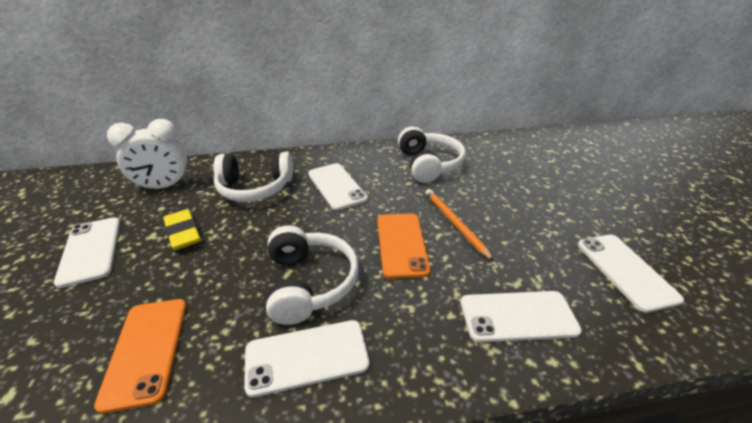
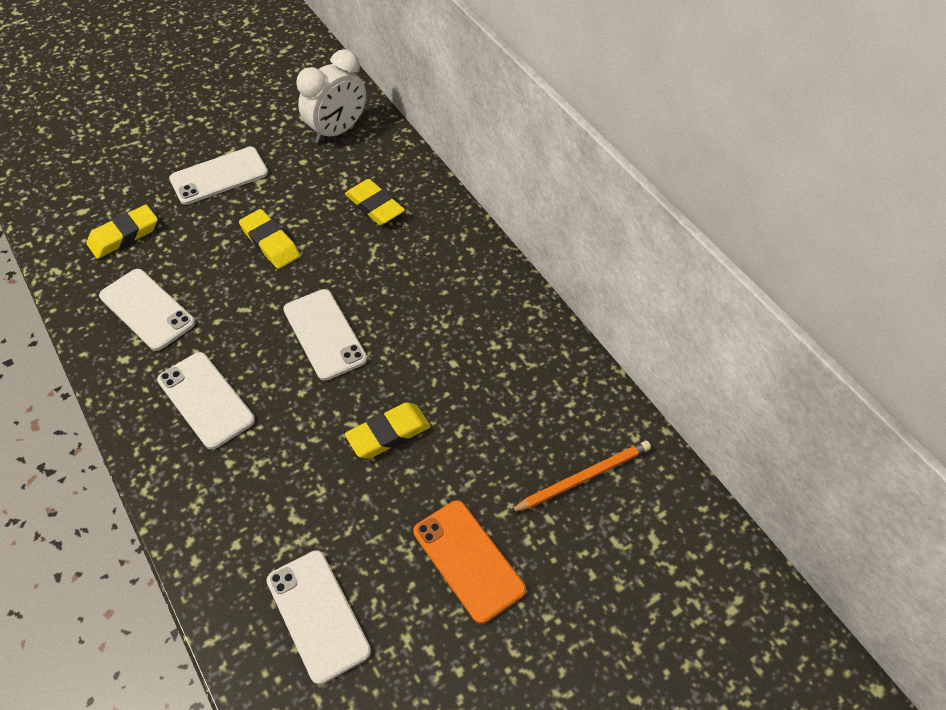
orange phone: [94,299,186,414] [377,213,431,279] = 2 -> [414,500,526,624] = 1
white headphones: [214,152,293,202] [266,225,359,325] [398,127,466,183] = 3 -> none = 0
yellow eraser: [163,209,201,250] = 1 -> [86,205,158,259] [239,209,300,269] [345,179,405,225] [345,402,431,459] = 4

